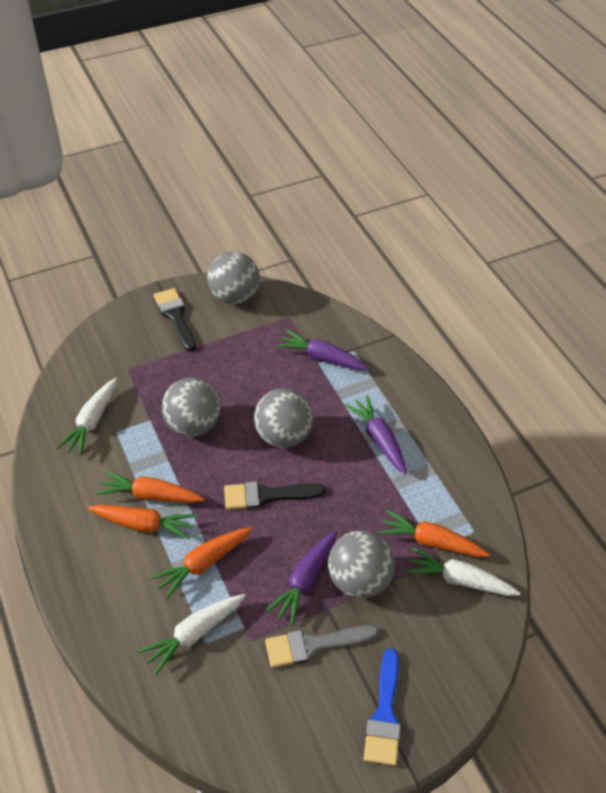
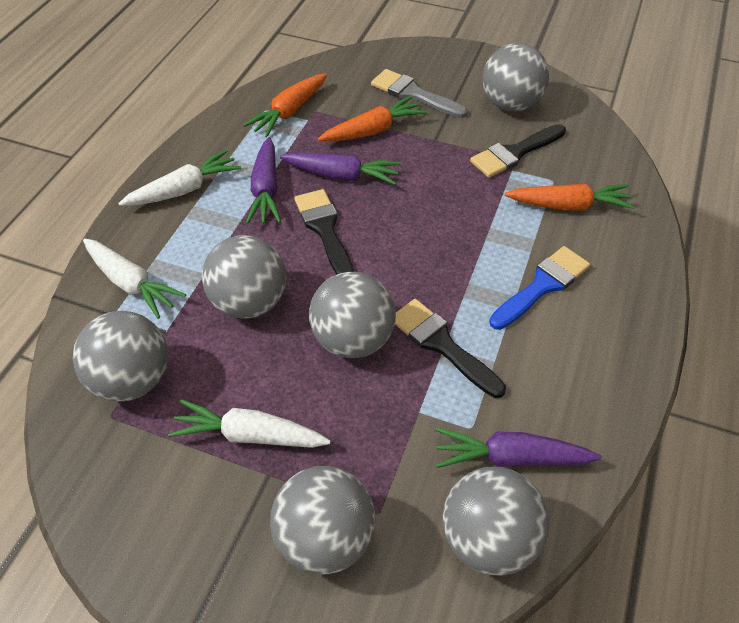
black brush: [154,288,196,352] [224,481,326,510] = 2 -> [294,189,354,275] [395,299,506,398] [470,124,566,178] = 3
grey ball: [162,378,221,437] [207,251,260,304] [254,388,313,448] [328,530,395,598] = 4 -> [72,311,168,401] [202,235,286,319] [270,466,375,575] [309,272,396,358] [443,467,549,576] [483,43,549,112] = 6
orange carrot: [88,504,197,540] [97,471,204,503] [150,527,252,599] [378,510,490,557] = 4 -> [243,73,327,137] [318,96,427,142] [505,183,635,211] = 3

